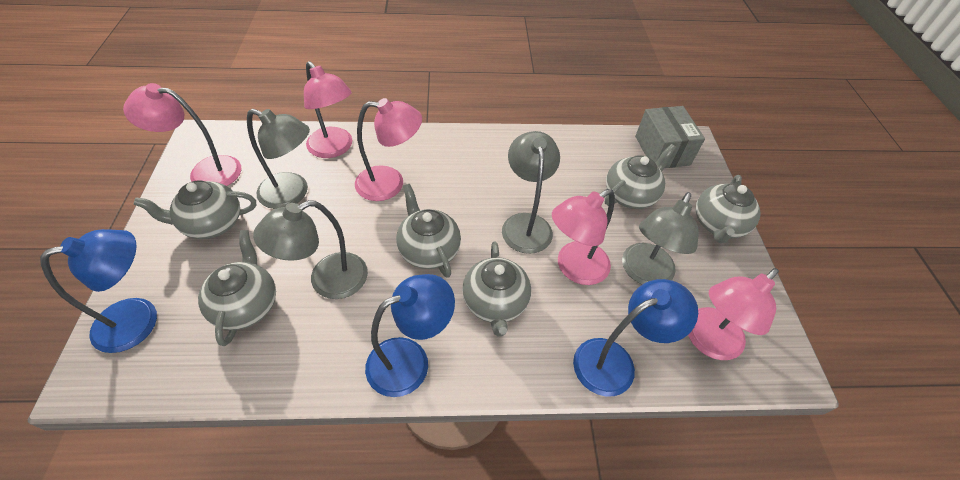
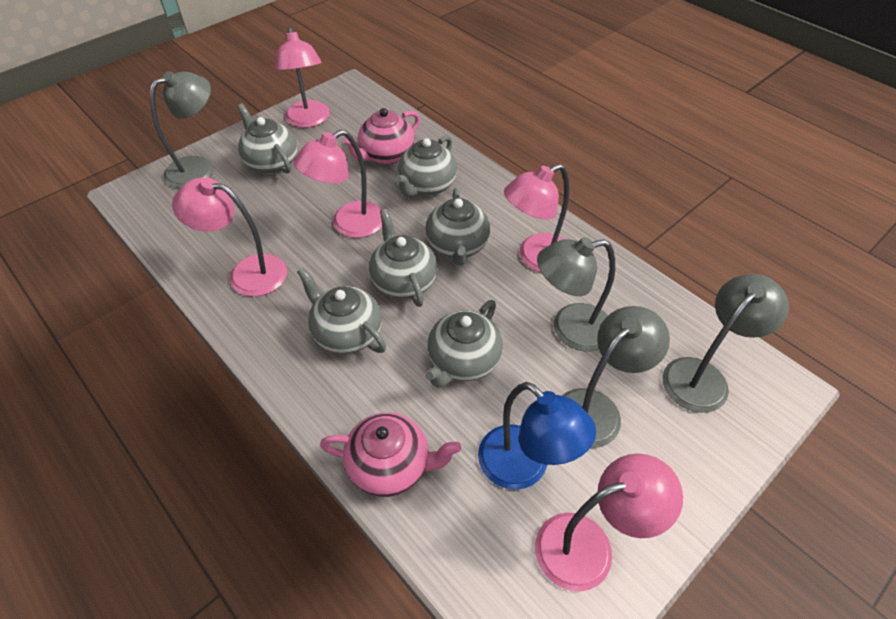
blue lamp: [40,229,157,353] [365,274,455,397] [573,279,698,396] = 3 -> [478,382,596,490] = 1
grey box: [635,106,705,168] = 1 -> none = 0
pink teapot: none = 0 -> [320,412,461,497] [342,108,420,165] = 2

